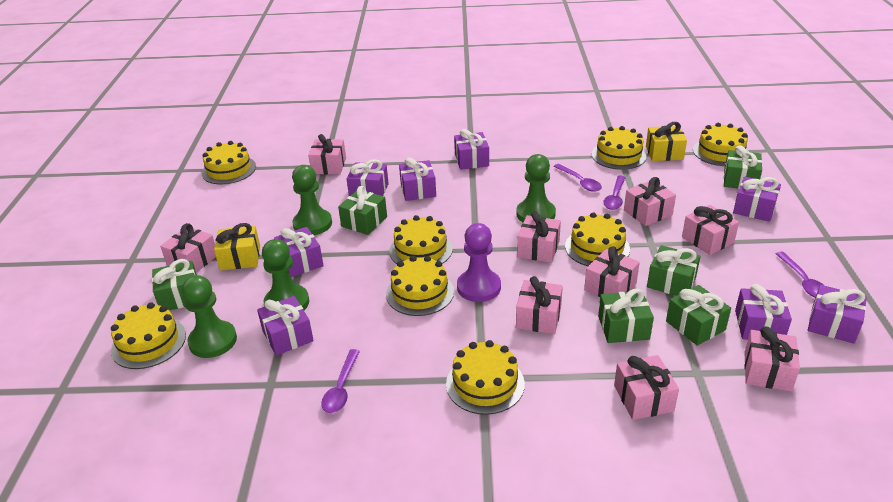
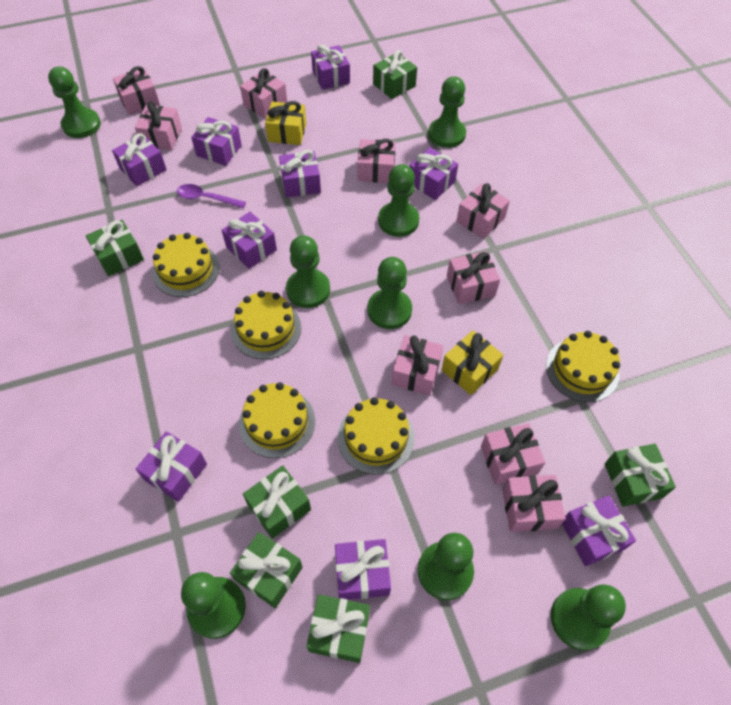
green pawn: [182,275,237,358] [262,239,309,310] [292,165,332,235] [516,154,556,223] = 4 -> [48,66,101,138] [181,572,246,639] [286,235,330,308] [367,257,412,329] [378,164,419,237] [418,533,474,600] [428,76,466,148] [551,584,626,650] = 8
purple gift: [257,296,314,356] [274,227,324,277] [346,159,389,196] [399,158,436,201] [454,129,489,170] [733,177,781,222] [735,284,792,340] [808,285,867,344] = 8 -> [112,133,167,186] [136,431,207,502] [191,117,242,166] [222,212,277,269] [279,150,321,198] [311,44,350,90] [335,539,391,600] [409,147,458,200] [562,495,636,566] = 9
purple pawn: [457,223,501,302] = 1 -> none = 0
purple spoon: [321,349,360,413] [554,164,602,192] [603,175,626,210] [776,252,823,298] = 4 -> [177,184,246,208] = 1
yellow cake: [111,302,186,369] [202,141,256,184] [386,256,454,316] [389,215,453,264] [446,340,525,415] [565,212,630,266] [592,126,647,170] [693,123,749,166] = 8 -> [152,233,220,297] [231,291,301,359] [239,382,315,458] [338,397,415,475] [546,331,620,402] = 5

